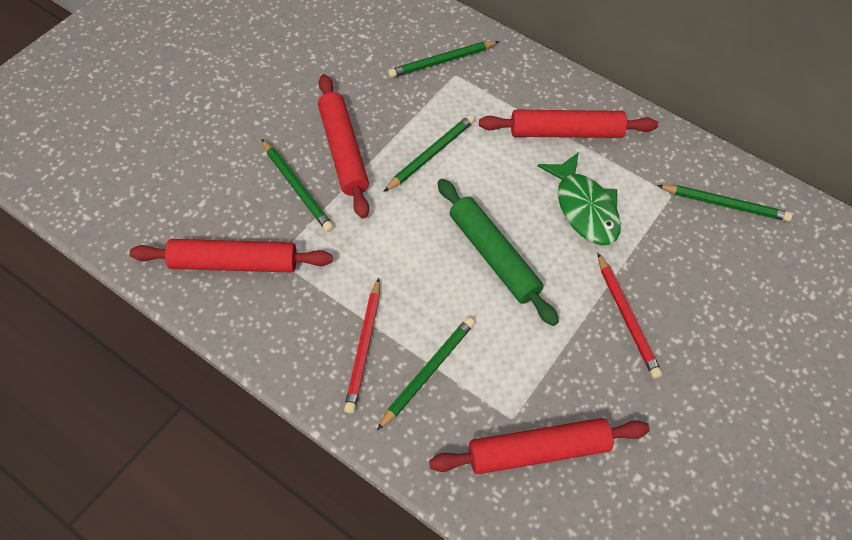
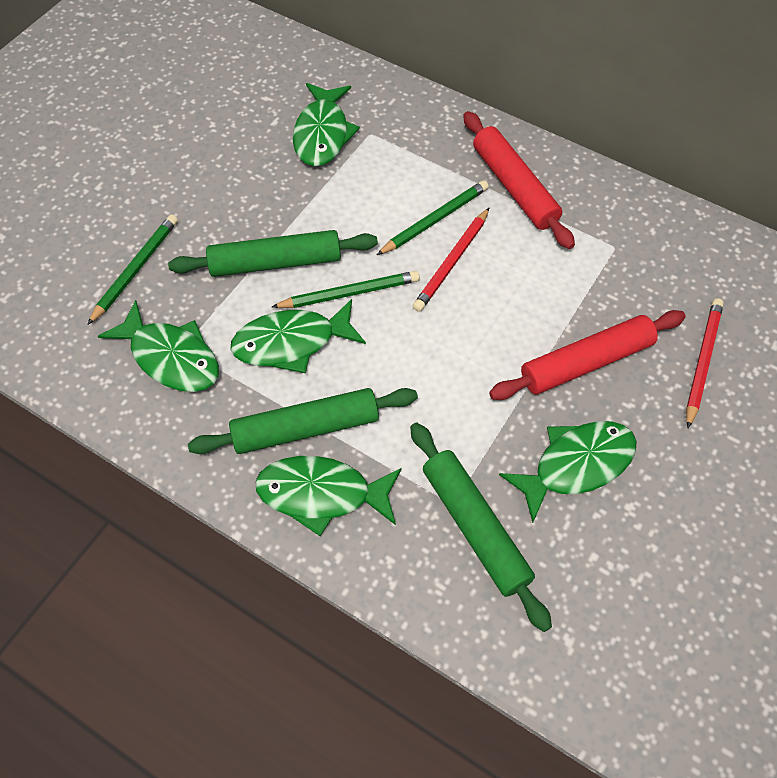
green fish: [538,153,621,245] = 1 -> [98,300,219,392] [230,299,366,373] [255,456,402,536] [293,83,360,166] [499,421,637,523] = 5
green pencil: [262,139,334,232] [377,317,475,430] [384,115,475,192] [388,41,499,78] [657,185,792,221] = 5 -> [87,214,178,325] [272,271,420,308] [377,180,489,255] = 3
green rolling pin: [438,179,559,326] = 1 -> [168,230,378,277] [188,388,418,454] [410,422,552,632] = 3
red rolling pin: [130,239,333,272] [318,74,369,219] [429,418,650,474] [479,110,658,138] = 4 -> [463,111,575,249] [489,310,686,400] = 2

